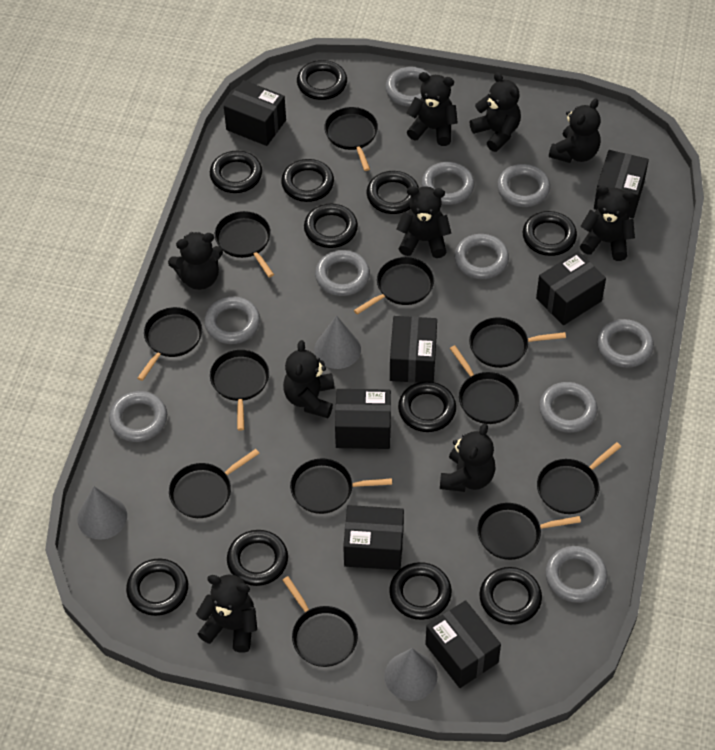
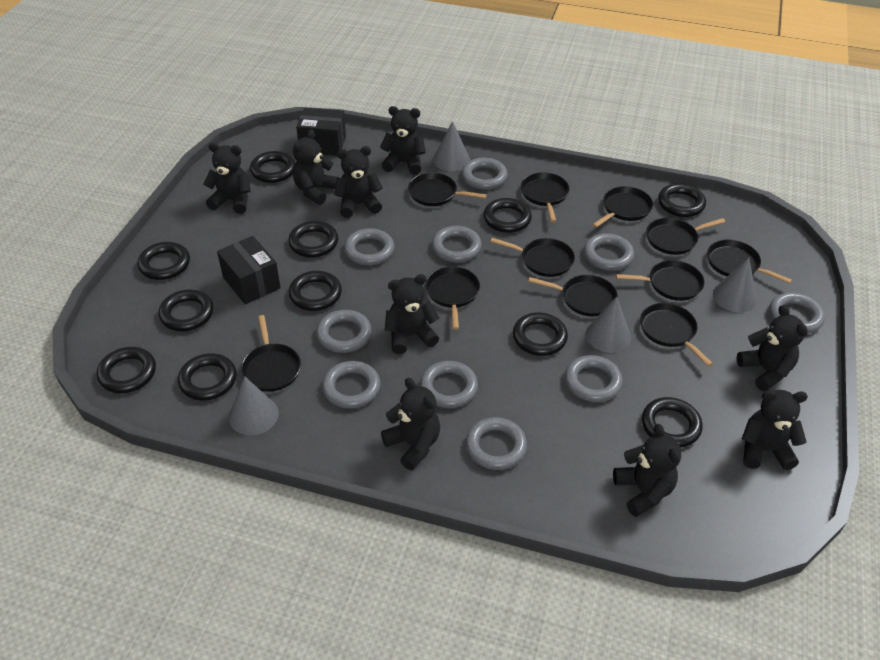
black box: [224,80,286,146] [335,389,391,449] [343,505,404,570] [390,316,437,383] [425,600,501,688] [536,251,606,325] [594,150,649,218] = 7 -> [217,236,281,305] [296,108,346,156] = 2
black pan: [138,307,202,381] [169,449,260,518] [210,350,269,431] [215,211,274,277] [283,576,358,667] [290,458,392,514] [324,107,378,171] [354,257,434,315] [450,345,519,424] [469,318,566,368] [477,503,581,560] [537,442,621,514] = 12 -> [241,315,301,392] [408,173,487,206] [426,266,480,330] [491,238,575,277] [521,172,569,222] [528,275,618,316] [592,186,653,228] [616,260,704,301] [640,303,713,366] [646,218,725,255] [707,239,792,284] = 11
grey cone: [77,487,127,540] [314,315,361,369] [384,648,438,701] = 3 -> [229,377,279,435] [433,121,470,171] [586,297,631,353] [713,258,757,312] = 4

